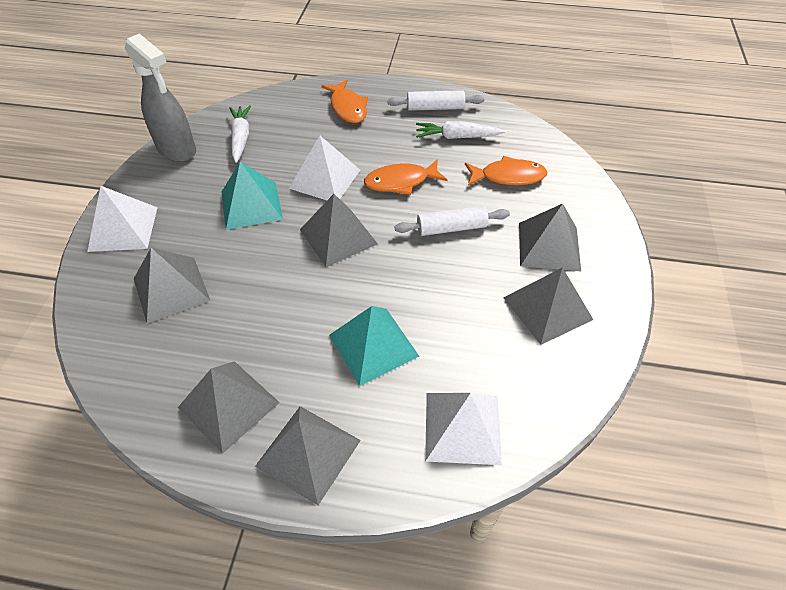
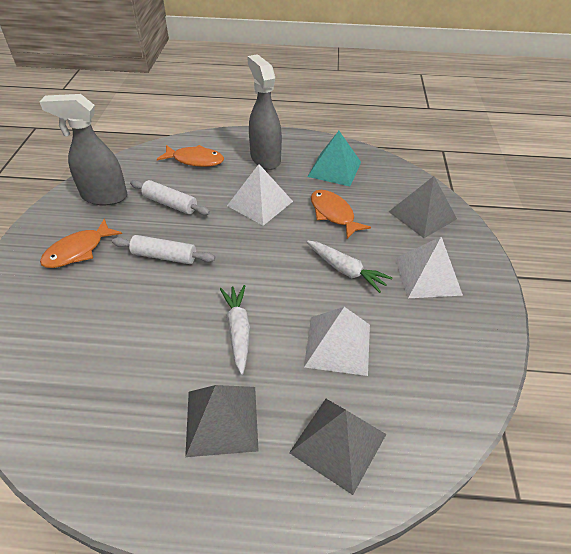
grey pyramid: [134,248,211,324] [178,361,280,454] [255,406,361,505] [300,194,378,267] [504,267,593,345] [519,204,581,271] = 6 -> [185,385,259,457] [289,399,386,495] [389,176,457,238] = 3
grey spray bottle: [125,34,196,162] = 1 -> [40,94,127,205] [247,54,282,170] = 2
turquoise pyramid: [222,162,283,230] [329,306,419,386] = 2 -> [308,131,361,186] = 1

